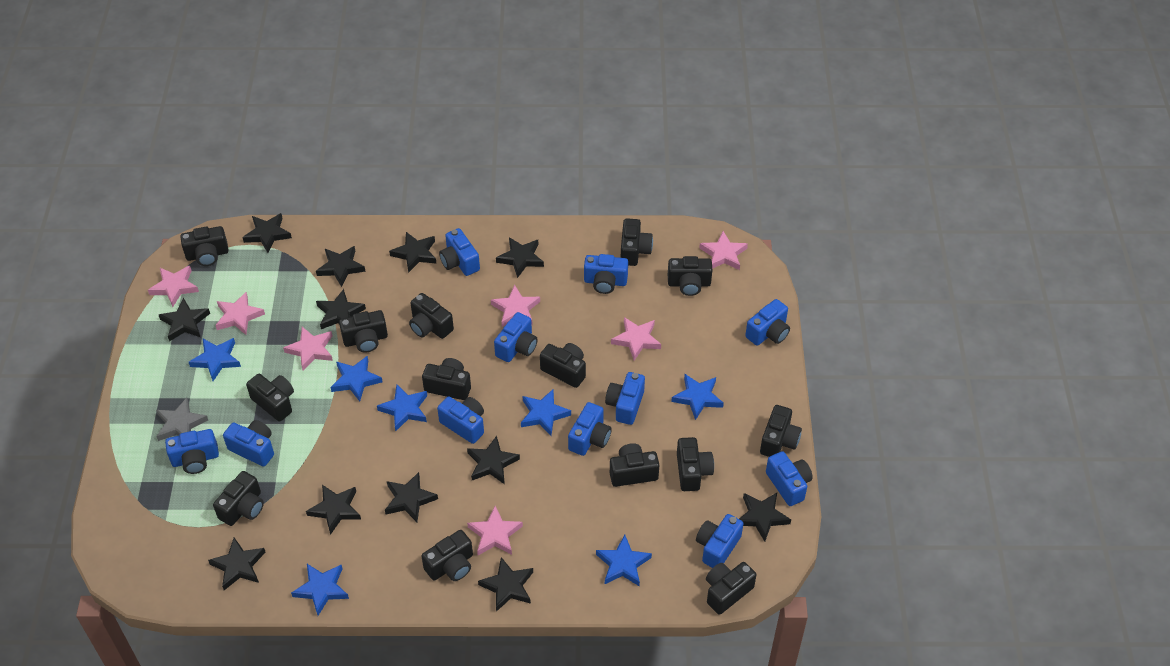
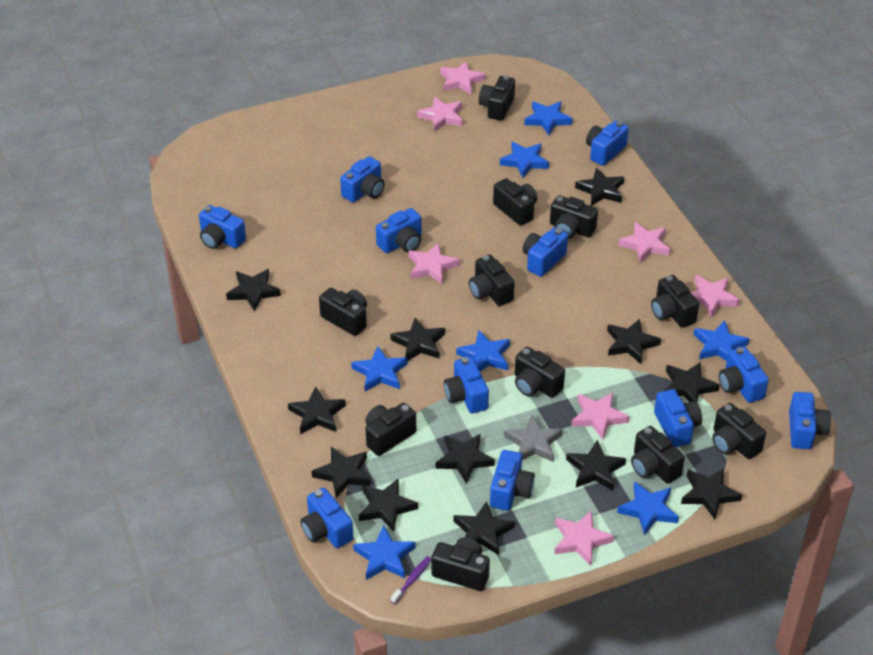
black camera: [180,226,228,266] [213,471,264,526] [246,374,294,422] [339,310,388,353] [409,293,454,339] [421,530,473,581] [422,358,471,400] [540,343,586,388] [610,443,659,487] [621,218,653,266] [668,256,712,296] [677,437,714,491] [706,562,756,615] [760,405,802,457] = 14 -> [319,288,367,336] [366,403,416,456] [431,537,490,591] [469,255,515,306] [479,75,515,121] [493,178,537,226] [515,347,565,398] [550,196,598,239] [631,426,685,484] [651,275,699,328] [712,403,766,459] = 11
purple toothbrush: none = 0 -> [391,556,431,604] = 1

